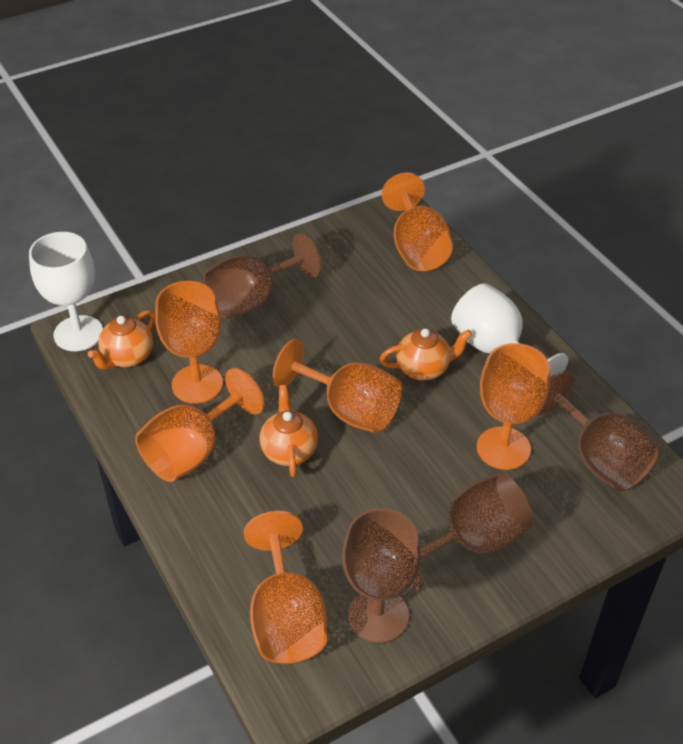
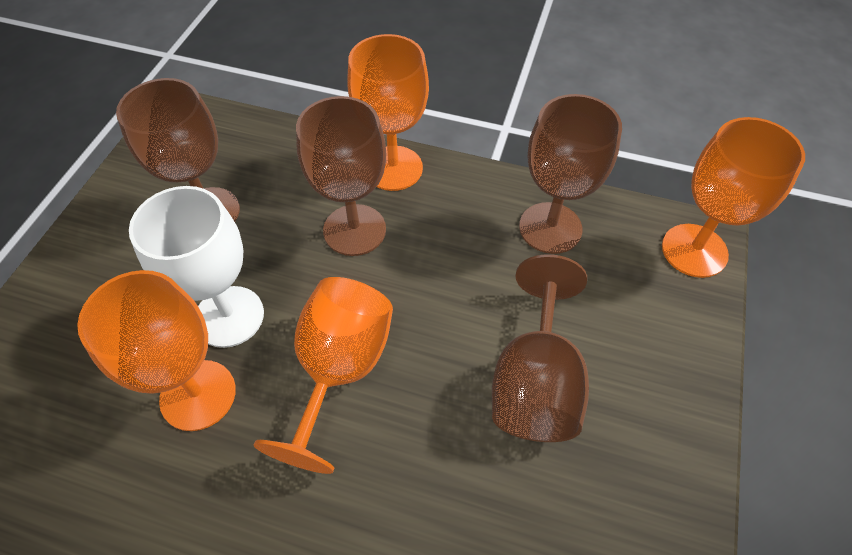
orange goblet: [135,368,265,482] [155,281,223,404] [244,511,327,664] [273,339,402,433] [382,173,453,271] [477,343,550,470] = 6 -> [77,270,236,431] [254,277,393,474] [347,34,429,191] [662,117,805,278] = 4
orange teapot: [88,310,155,369] [259,385,318,477] [380,328,472,381] = 3 -> none = 0
white goblet: [29,232,103,351] [451,283,568,377] = 2 -> [129,186,264,348] = 1

